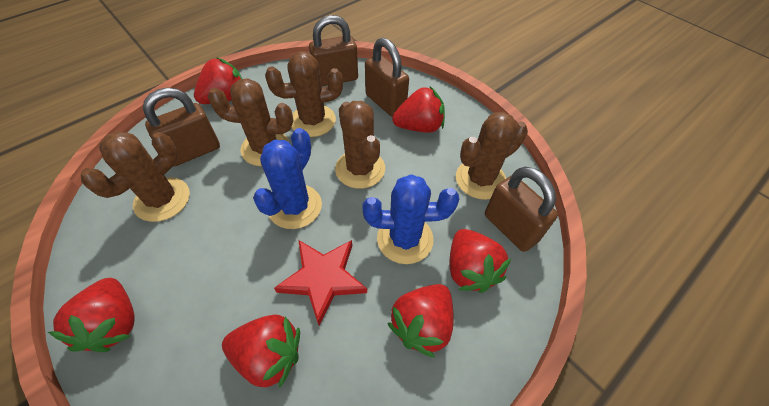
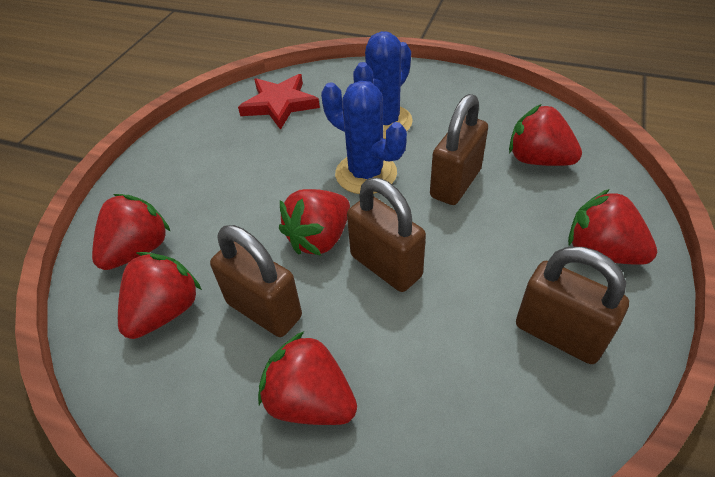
brown cactus: [81,131,190,222] [208,78,293,166] [265,51,343,137] [335,101,385,189] [456,112,528,200] = 5 -> none = 0

